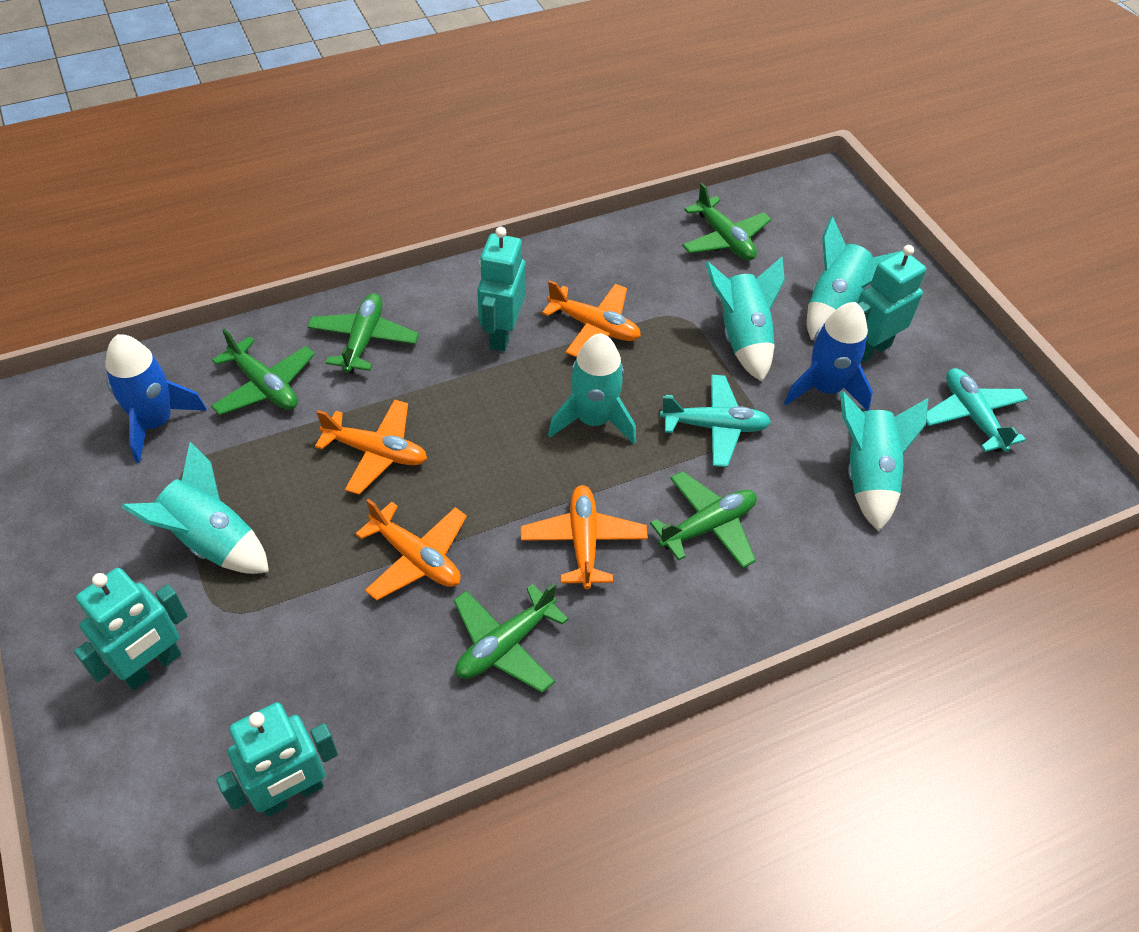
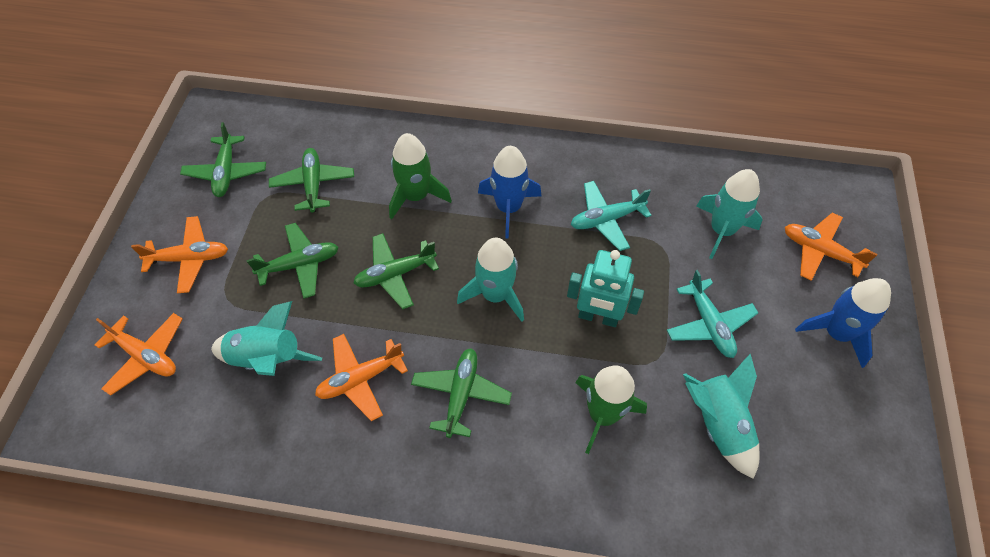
green rocket: none = 0 -> [389,133,452,220] [575,365,647,454] = 2
turquoise robot: [74,568,187,690] [216,702,338,817] [477,227,526,352] [857,245,926,364] = 4 -> [567,250,644,327] = 1
turquoise rocket: [121,442,269,574] [548,333,636,444] [705,257,785,382] [807,217,900,340] [840,391,928,531] = 5 -> [211,301,322,376] [457,238,524,322] [683,354,760,479] [696,169,763,259] = 4

